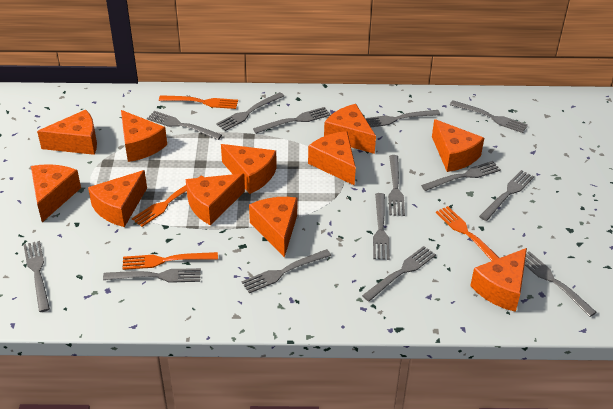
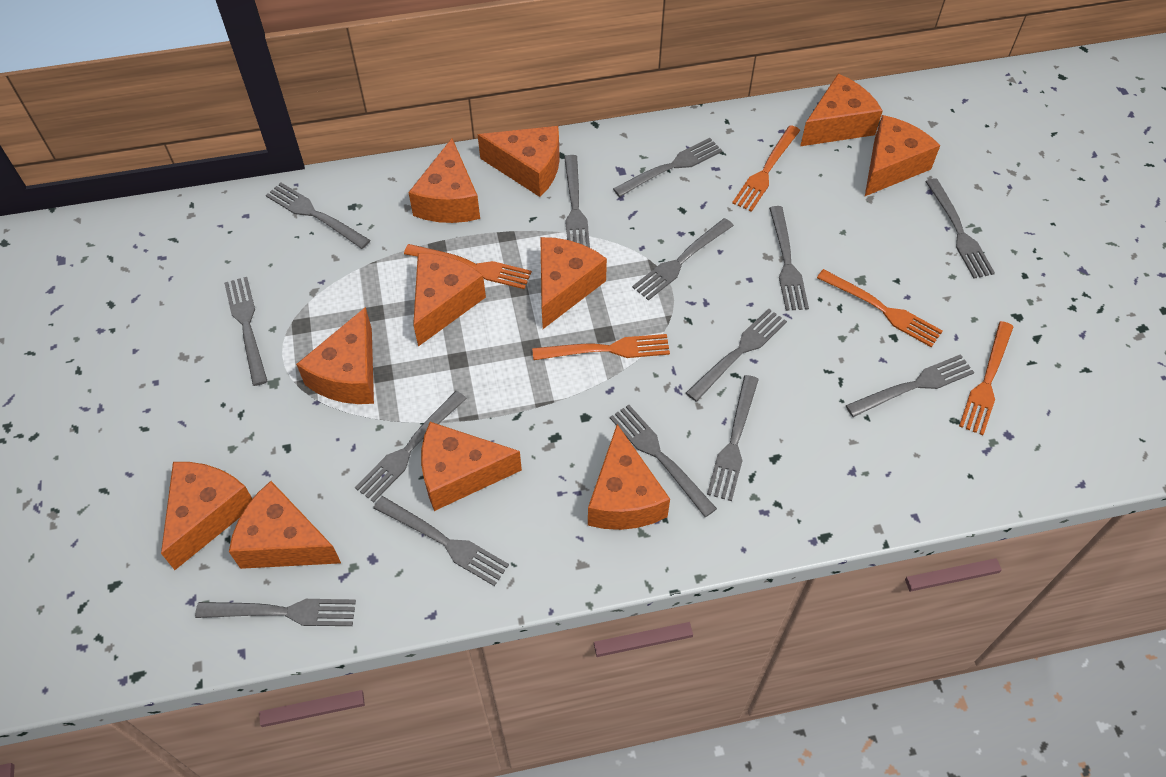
orange fork: [122,252,218,270] [132,176,203,227] [159,95,238,109] [436,206,499,261] = 4 -> [404,244,532,289] [532,334,670,360] [732,125,800,212] [817,269,943,347] [959,321,1014,435] = 5

